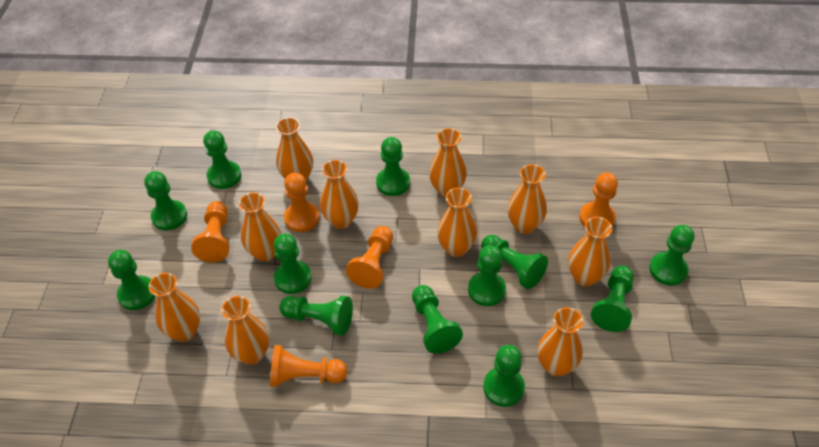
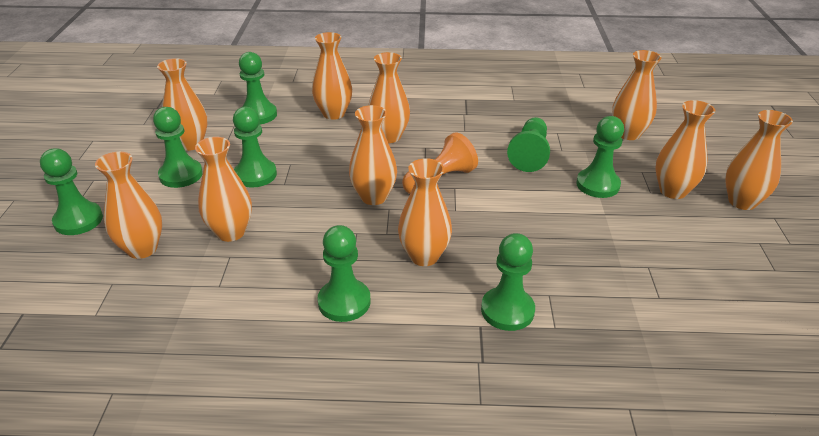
green pawn: [108,250,155,310] [144,171,187,230] [203,130,241,189] [274,234,312,294] [279,296,353,336] [376,137,410,196] [412,285,463,353] [468,246,506,306] [481,235,548,289] [483,345,525,407] [591,266,634,332] [649,225,694,286] = 12 -> [40,149,103,235] [153,107,203,188] [233,107,277,188] [239,52,277,125] [318,225,371,322] [481,233,535,331] [507,117,550,172] [576,116,624,198] = 8
orange pawn: [191,201,229,262] [270,345,347,387] [284,173,320,232] [346,226,393,289] [579,172,618,227] = 5 -> [402,132,478,194] = 1

